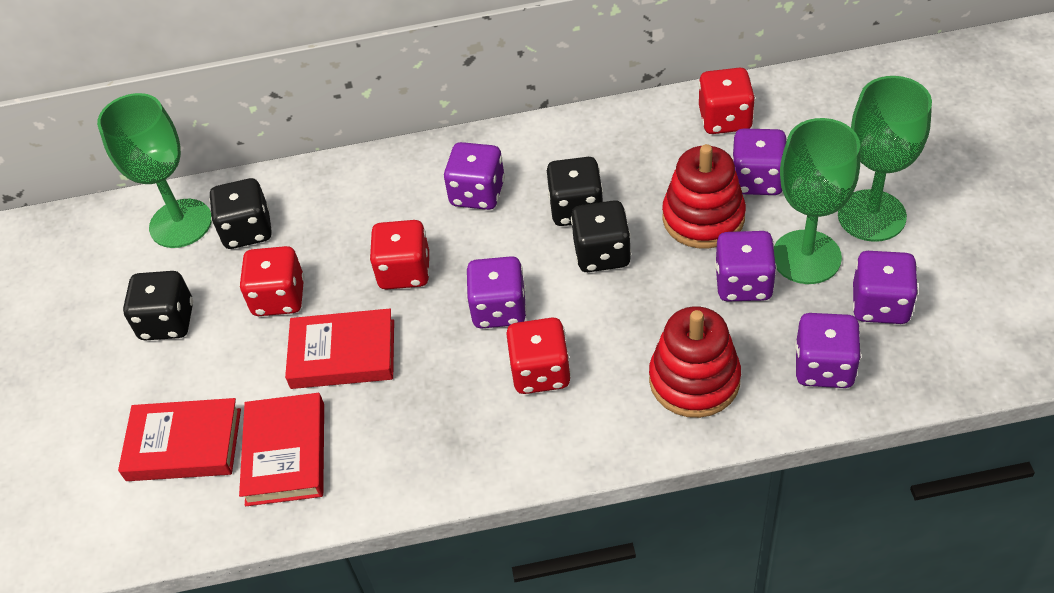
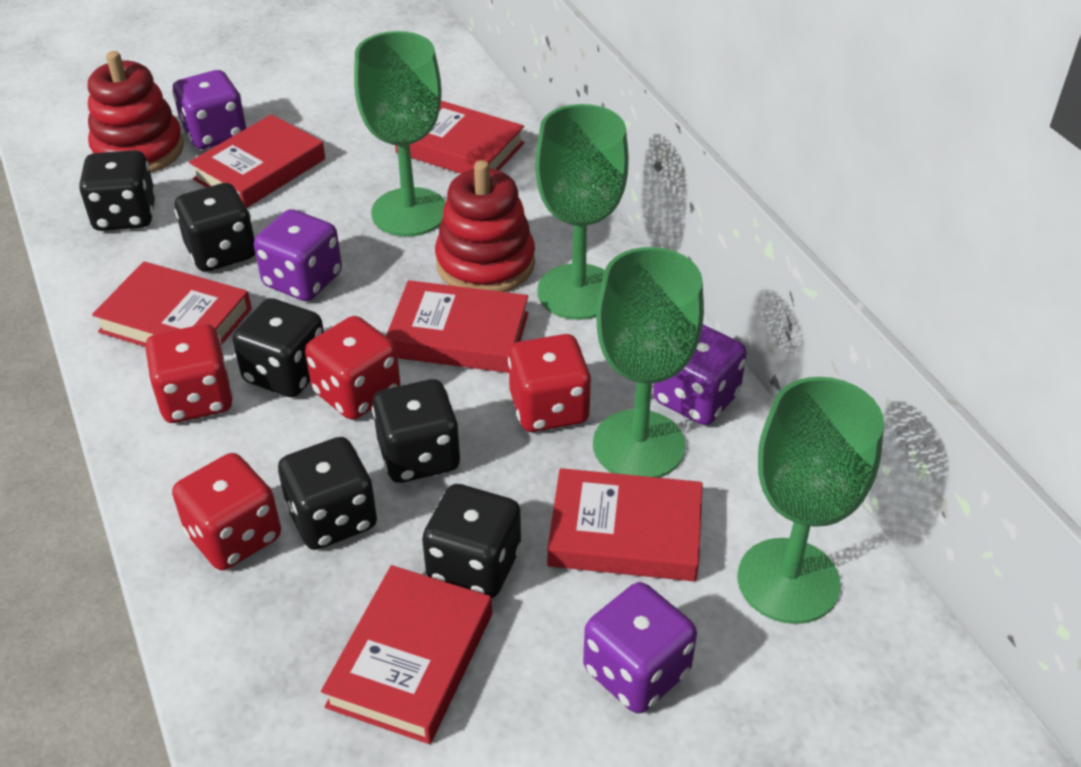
black dice: [123,271,193,341] [209,178,272,249] [547,157,603,226] [571,200,631,272] = 4 -> [79,150,156,231] [174,183,255,272] [233,298,324,397] [278,437,377,550] [372,379,461,483] [422,484,521,598] = 6
green goblet: [97,93,212,248] [774,118,860,284] [838,76,932,242] = 3 -> [354,31,446,237] [535,104,629,320] [593,247,704,478] [738,377,884,624] = 4
purple dice: [444,142,505,210] [466,256,527,328] [715,231,777,301] [732,128,787,195] [795,313,861,388] [853,251,918,324] = 6 -> [173,70,246,149] [254,209,342,301] [583,582,697,713] [653,324,747,425] = 4
red book: [118,398,241,481] [239,393,324,506] [285,309,394,389] = 3 -> [92,261,252,347] [189,114,325,208] [321,565,492,744] [386,280,528,373] [395,101,524,174] [547,468,703,581] = 6

